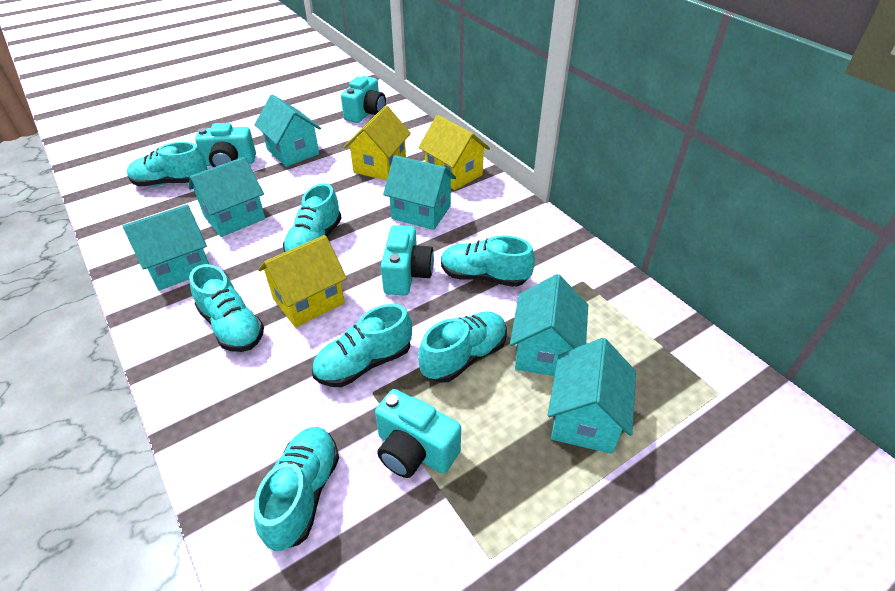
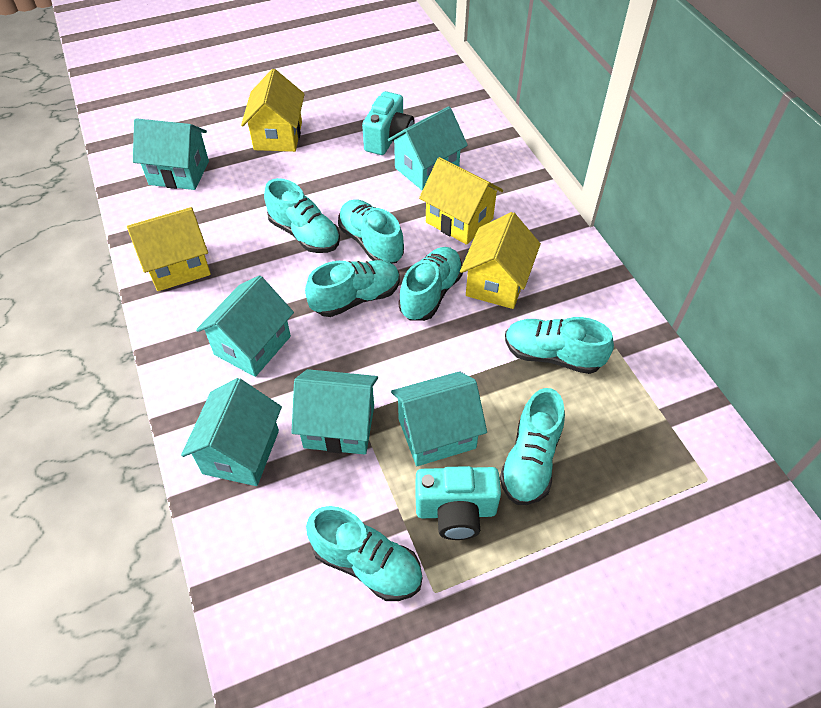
turquoise camera: [195,123,256,167] [341,76,386,123] [375,389,461,478] [381,225,434,296] = 4 -> [362,91,415,155] [415,466,501,540] = 2
yellow house: [258,235,347,328] [344,106,411,181] [418,115,490,190] = 3 -> [127,207,211,291] [241,69,305,152] [419,157,503,245] [460,212,541,309] = 4

